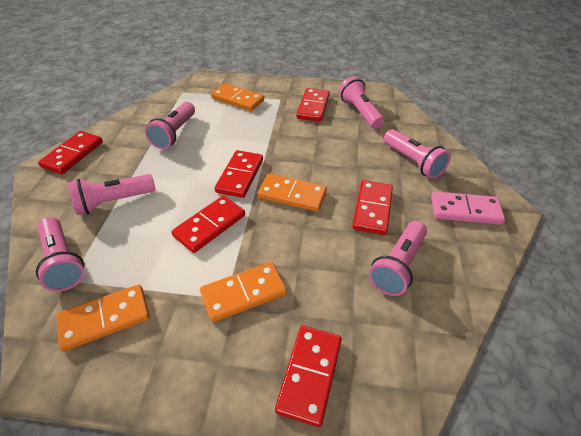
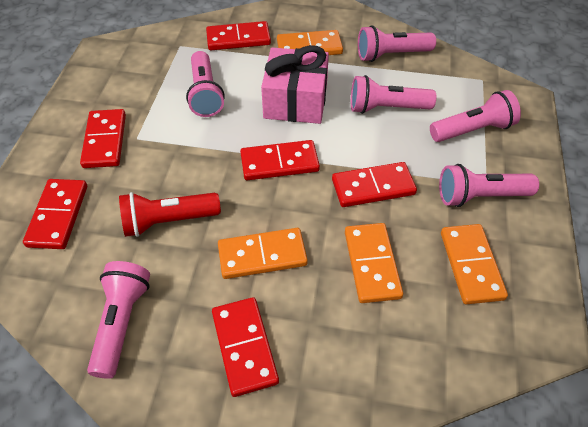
pink domino: [431,191,505,225] = 1 -> none = 0
pink gift: none = 0 -> [261,45,329,124] = 1
red flashlight: none = 0 -> [119,192,221,237] = 1

